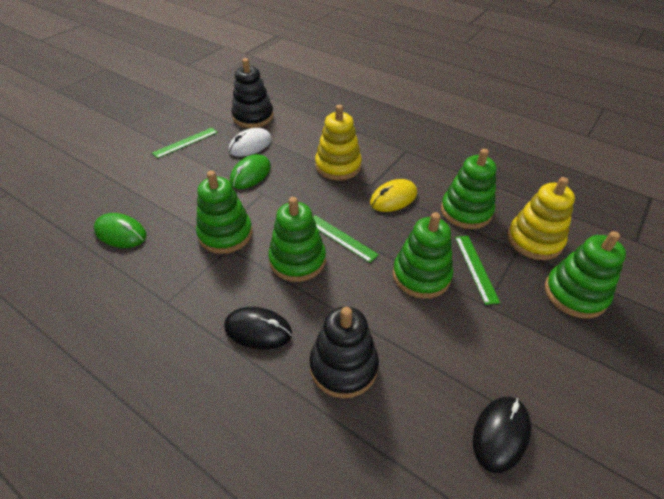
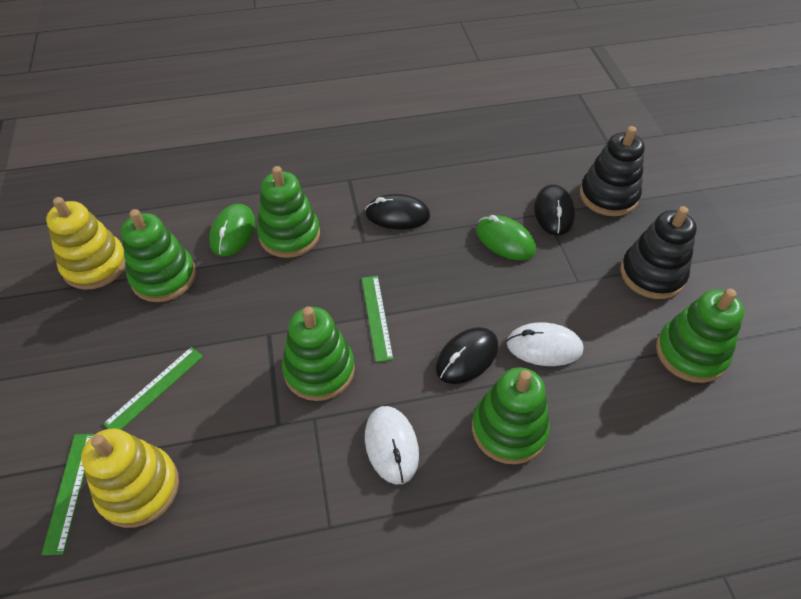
black mouse: [224,307,292,349] [473,397,531,473] = 2 -> [365,194,430,229] [435,327,498,384] [534,184,575,235] = 3
white mouse: [229,128,272,157] = 1 -> [365,406,419,484] [507,322,583,366] = 2
yellow mouse: [370,179,417,212] = 1 -> none = 0

